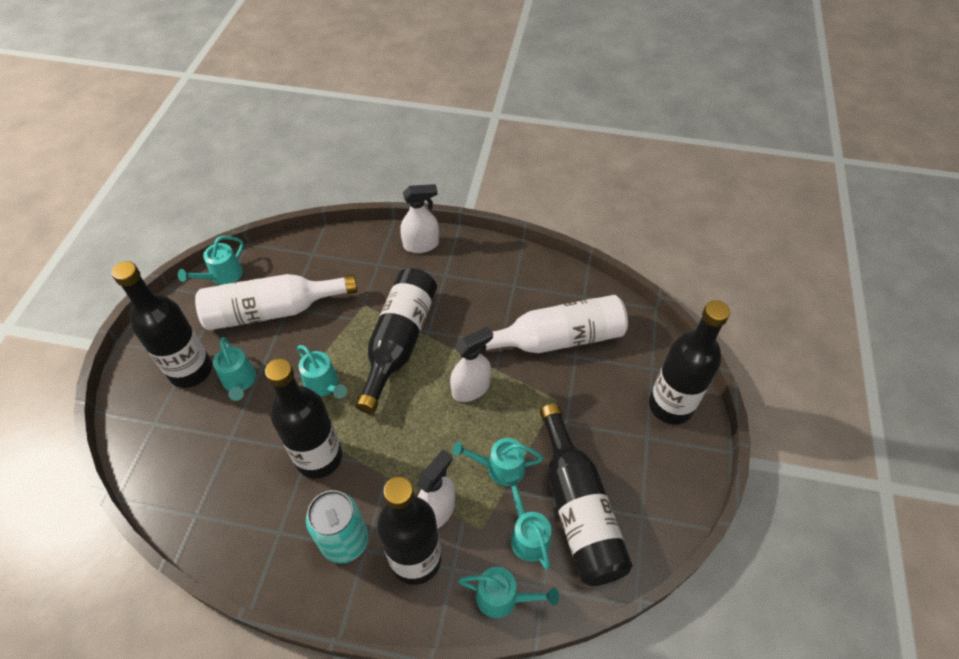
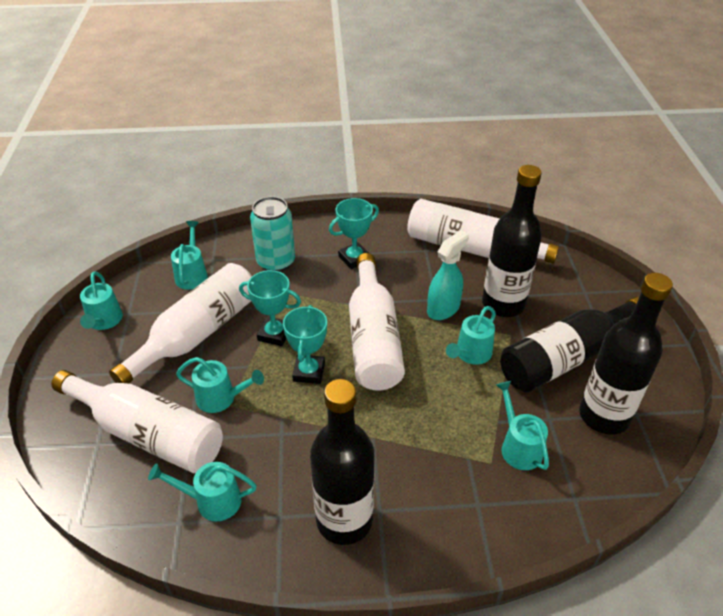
black bottle: [111,261,212,388] [265,358,342,479] [356,268,437,414] [377,477,441,585] [540,404,632,586] [649,300,730,424] = 6 -> [310,379,374,545] [482,165,542,317] [501,296,639,392] [579,273,673,434] = 4
turquoise spray bottle: none = 0 -> [427,230,469,320] = 1
turquoise trophy: none = 0 -> [239,270,301,346] [283,305,327,384] [329,198,379,269] = 3
white bottle: [195,274,357,330] [479,295,628,353] = 2 -> [51,370,223,473] [109,263,252,383] [349,253,405,391] [407,199,559,264] = 4
white spray bottle: [400,184,439,253] [416,449,455,528] [450,327,493,402] = 3 -> none = 0

